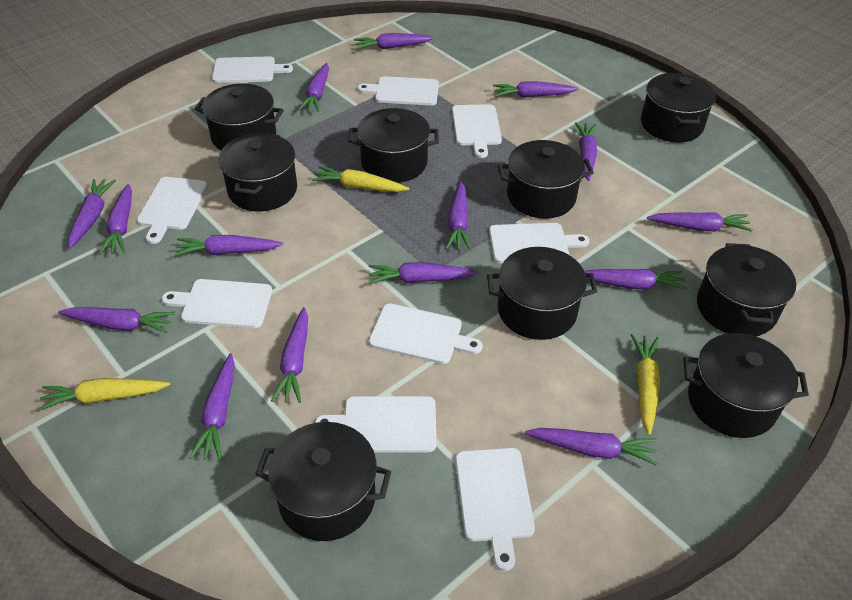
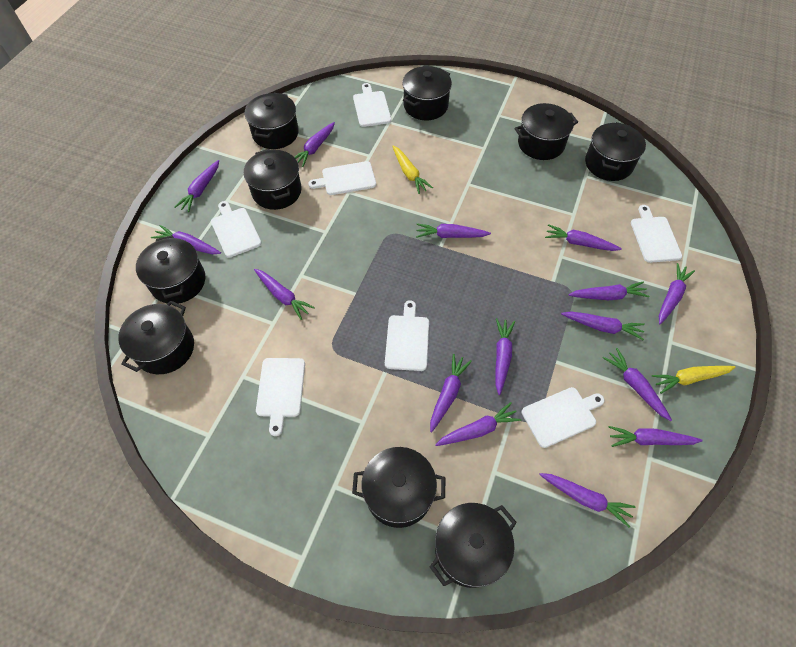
white cutting board: [137,177,207,244] [162,279,272,328] [212,56,293,83] [315,396,436,453] [358,76,439,106] [369,303,483,364] [452,104,502,158] [455,448,535,571] [489,223,589,263] = 9 -> [211,201,262,258] [256,358,305,436] [308,161,376,195] [353,83,391,127] [385,300,429,371] [522,387,605,448] [631,205,682,263] = 7
yellow carrot: [38,378,170,411] [312,166,409,192] [631,334,661,435] = 3 -> [392,146,433,194] [652,366,736,394] = 2

